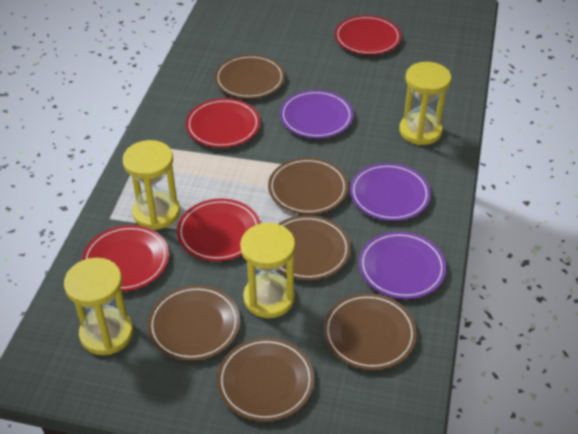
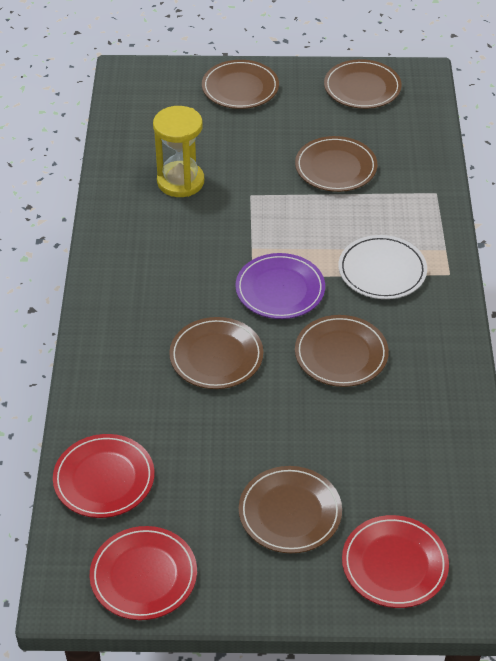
purple plate: [280,90,353,138] [350,163,431,221] [359,231,446,299] = 3 -> [235,253,325,319] = 1
red plate: [82,225,169,291] [177,199,260,261] [186,98,260,148] [335,15,401,55] = 4 -> [53,434,154,518] [90,526,197,620] [342,515,449,608] = 3
white plate: none = 0 -> [338,235,427,299] = 1
yellow hourglass: [64,257,133,355] [123,140,180,230] [240,223,295,318] [399,62,451,145] = 4 -> [153,106,204,197] = 1

